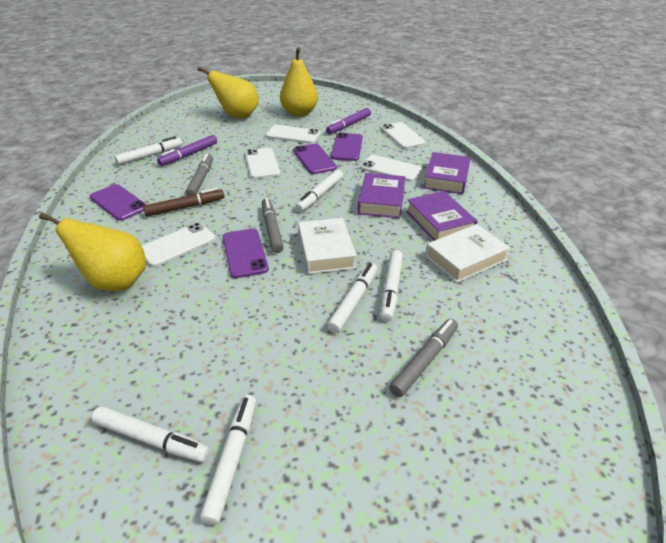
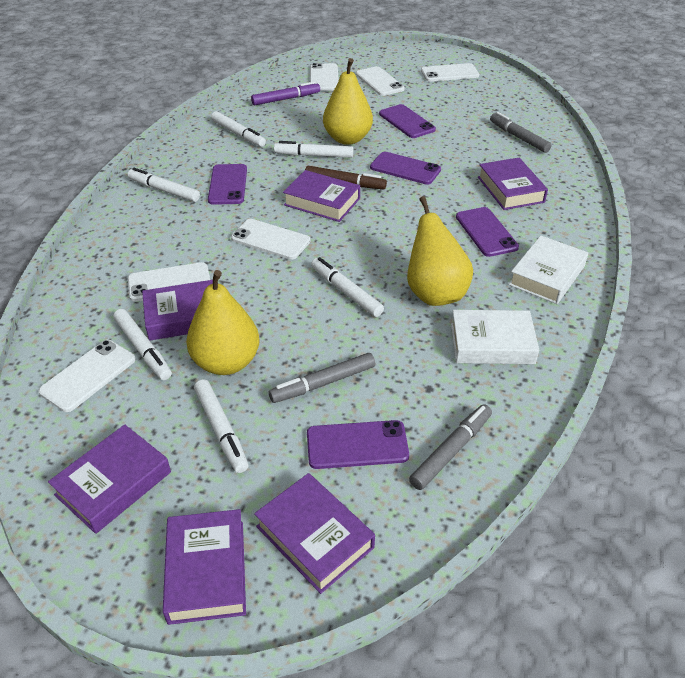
purple book: [358,173,406,218] [406,191,478,241] [423,152,471,194] = 3 -> [48,424,171,534] [142,280,213,341] [163,509,246,625] [254,473,375,594] [283,170,360,222] [478,158,548,210] = 6
purple marker: [157,135,217,166] [326,108,371,134] = 2 -> [251,82,320,105] = 1
purple phone: [90,184,147,221] [223,228,269,278] [293,144,337,174] [331,133,363,161] = 4 -> [208,164,247,205] [307,420,409,469] [370,152,441,184] [379,104,436,138] [456,207,519,257] = 5
white phone: [142,223,216,267] [245,148,280,179] [266,125,321,144] [360,155,422,182] [381,122,426,149] = 5 -> [38,340,136,412] [128,262,210,302] [231,219,310,260] [310,63,339,91] [356,66,405,96] [421,63,479,82] = 6

